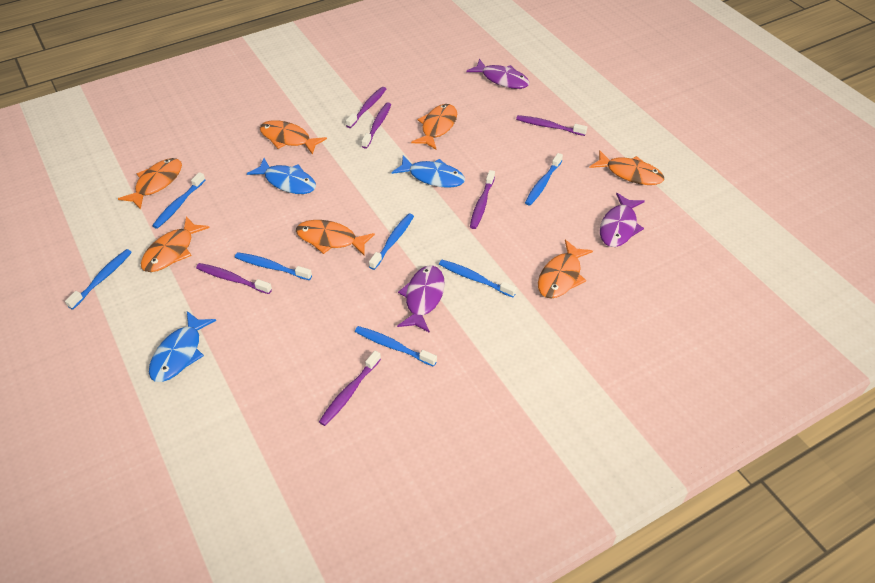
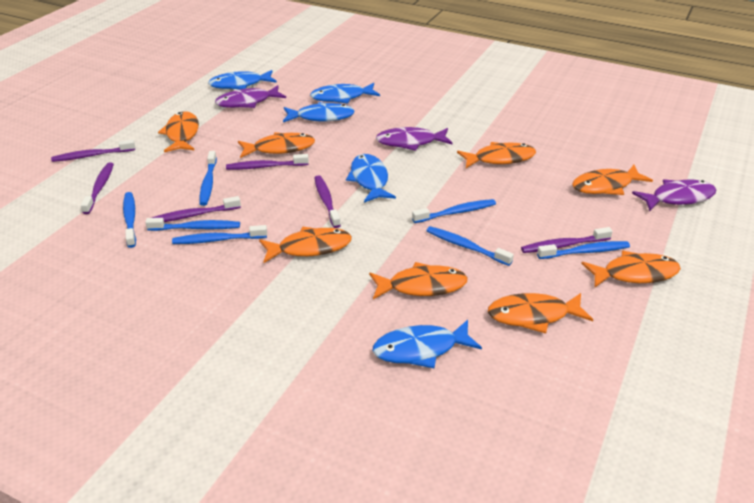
blue fish: [149,311,216,382] [247,158,316,194] [391,156,465,188] = 3 -> [208,70,277,89] [283,102,355,122] [310,83,380,104] [346,154,396,203] [372,320,482,368] = 5
orange fish: [118,158,182,210] [141,216,210,272] [260,120,327,155] [296,220,375,255] [411,104,457,150] [538,240,593,299] [589,150,664,185] = 7 -> [158,111,199,152] [238,132,315,158] [259,227,352,263] [369,262,468,299] [457,142,536,168] [488,293,593,333] [572,165,653,195] [581,251,681,287] = 8

